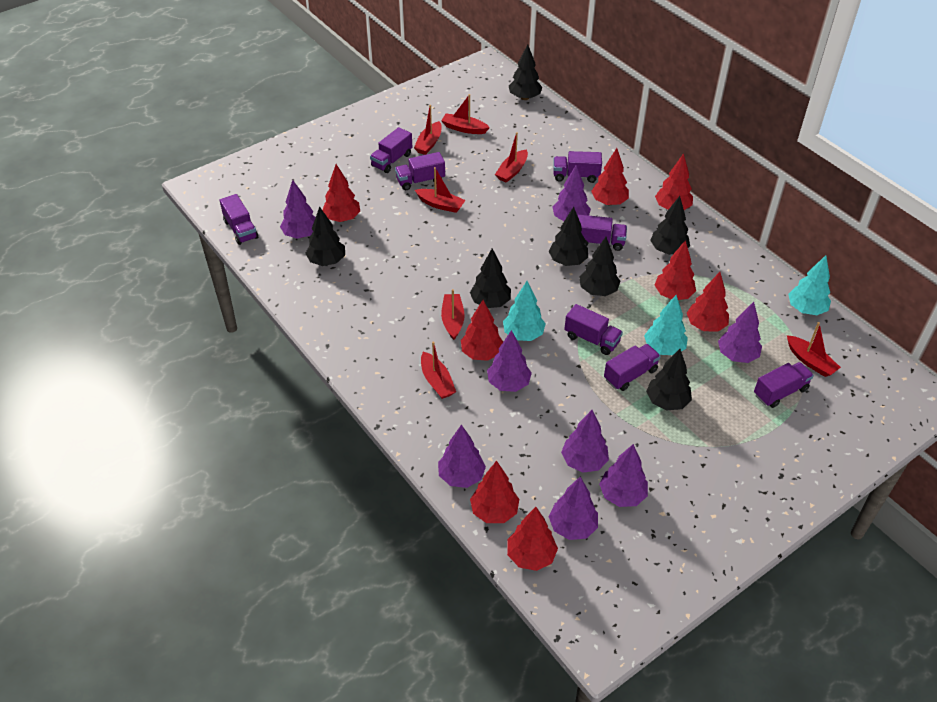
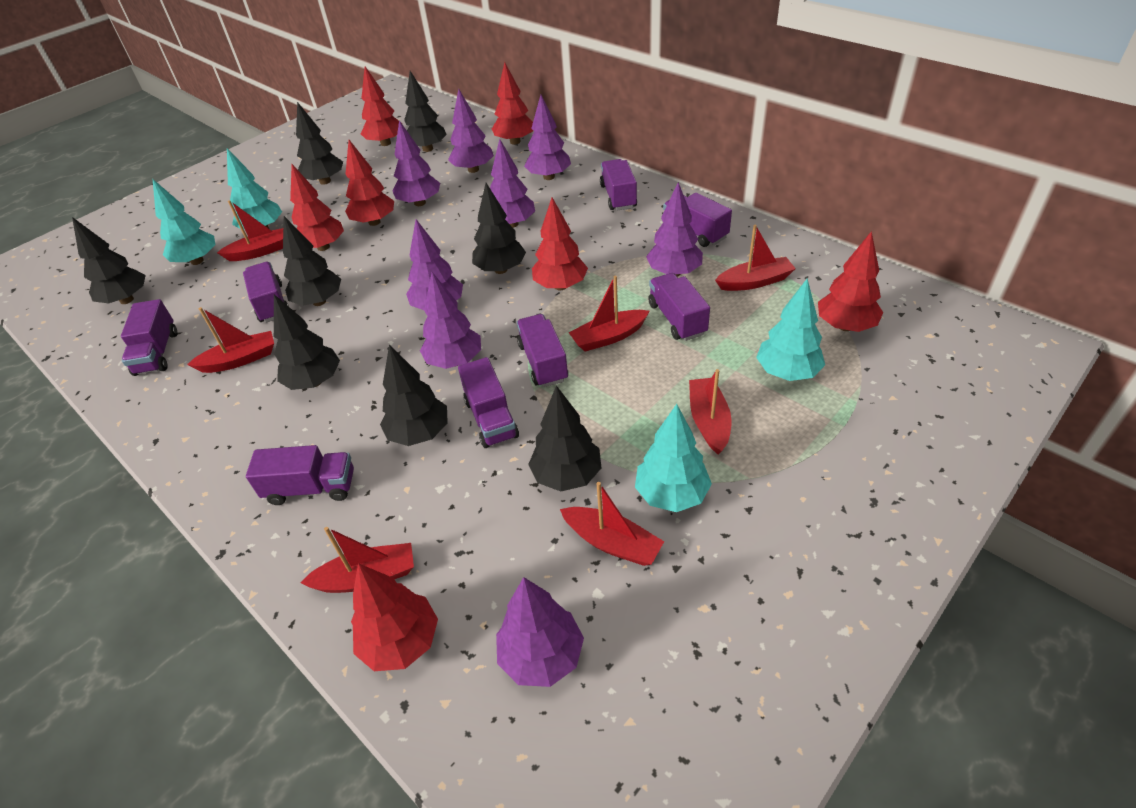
black tree: [305,207,345,266] [470,249,511,308] [509,44,543,100] [548,207,588,266] [579,237,620,296] [646,349,692,410] [650,196,690,255] = 7 -> [72,217,146,304] [274,294,340,390] [283,216,341,306] [296,102,343,185] [380,345,448,446] [404,71,447,152] [472,183,526,274] [528,385,601,492] = 8
red tree: [322,164,360,222] [461,300,503,361] [470,461,519,523] [507,507,558,571] [591,148,629,205] [655,153,693,210] [655,240,696,300] [687,272,729,332] = 8 -> [290,164,344,251] [345,140,394,226] [351,563,438,671] [361,67,399,146] [492,62,533,145] [532,198,588,290] [818,231,884,332] = 7
turquoise tree: [503,281,546,341] [644,295,688,355] [788,255,831,315] = 3 -> [153,179,216,265] [227,148,282,230] [635,404,712,512] [756,278,825,381] = 4

